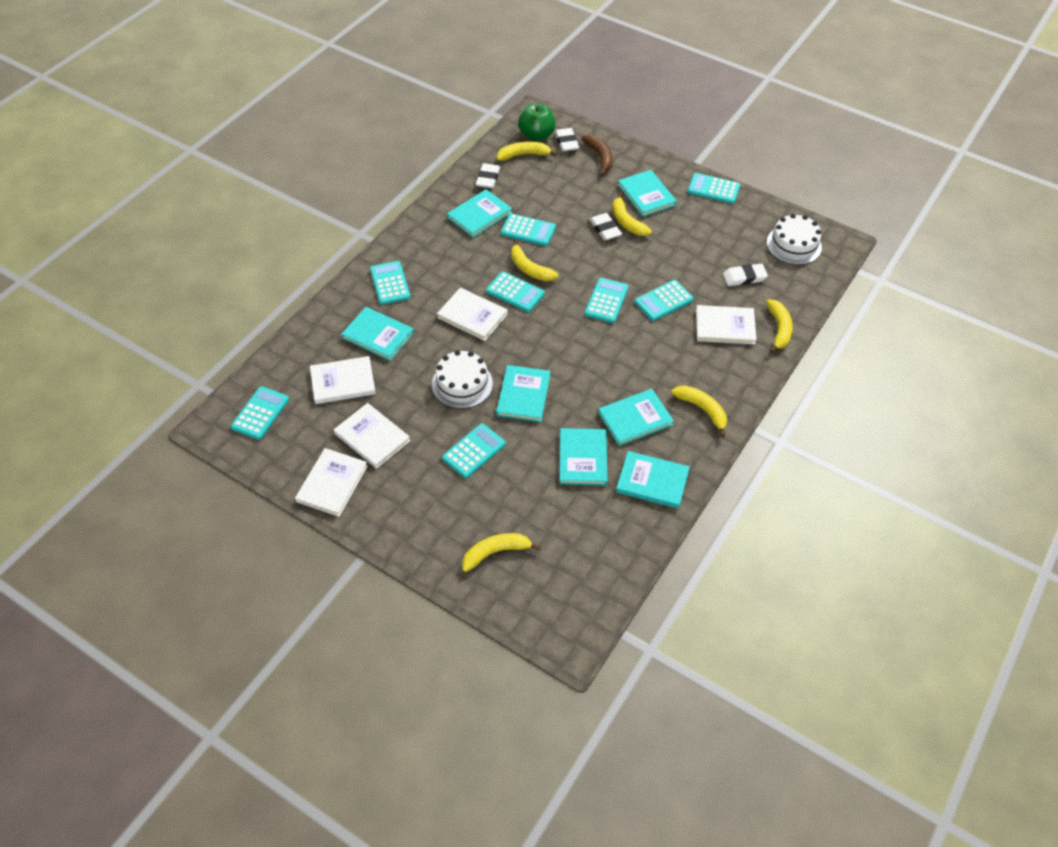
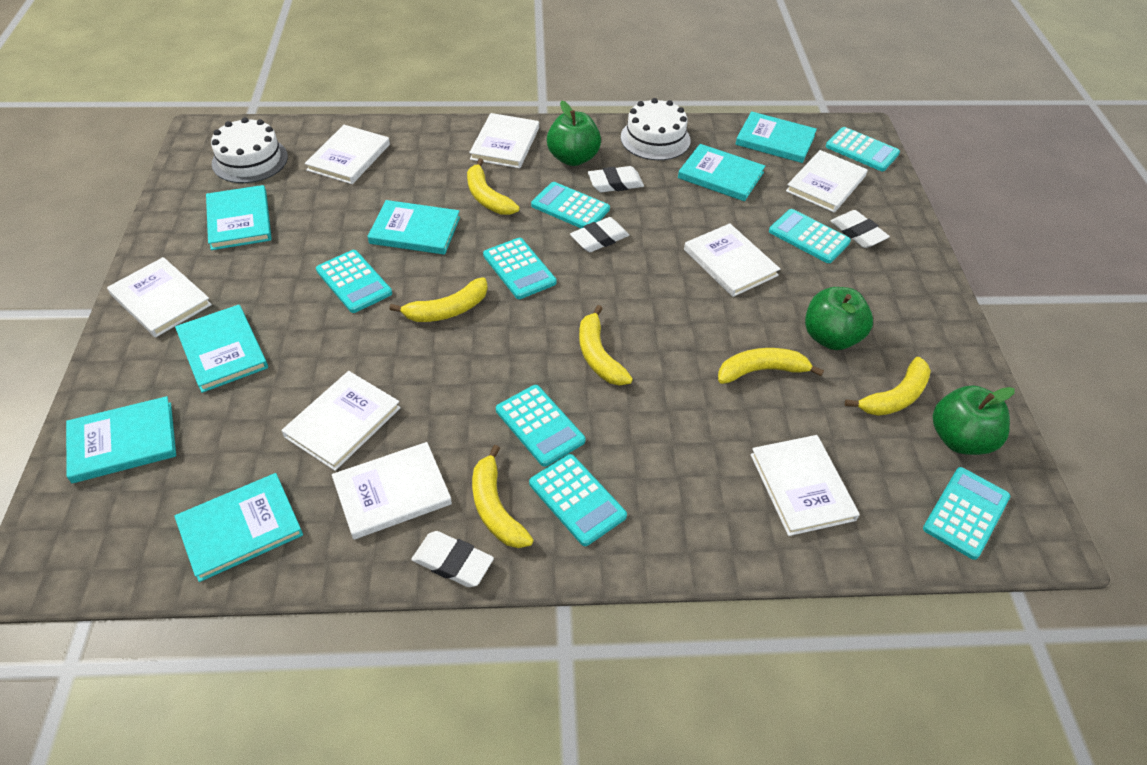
brown banana: [581,134,613,176] = 1 -> none = 0
green apple: [518,103,555,141] = 1 -> [547,101,601,166] [805,287,873,350] [933,385,1015,455] = 3
white book: [295,448,368,517] [310,356,376,404] [334,403,410,469] [437,288,508,341] [696,305,757,344] = 5 -> [107,257,212,337] [281,371,401,471] [305,125,390,184] [332,442,452,540] [469,113,539,168] [684,223,780,297] [750,435,860,536] [786,150,867,213] = 8

